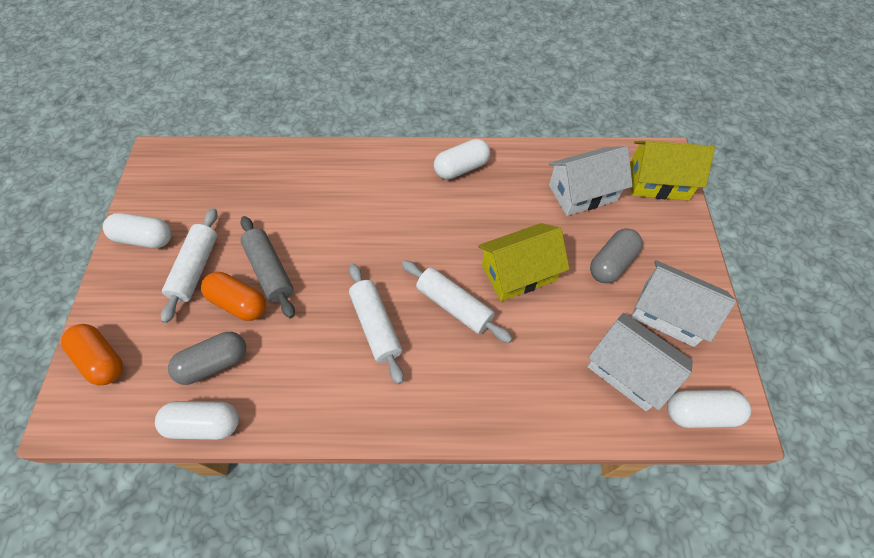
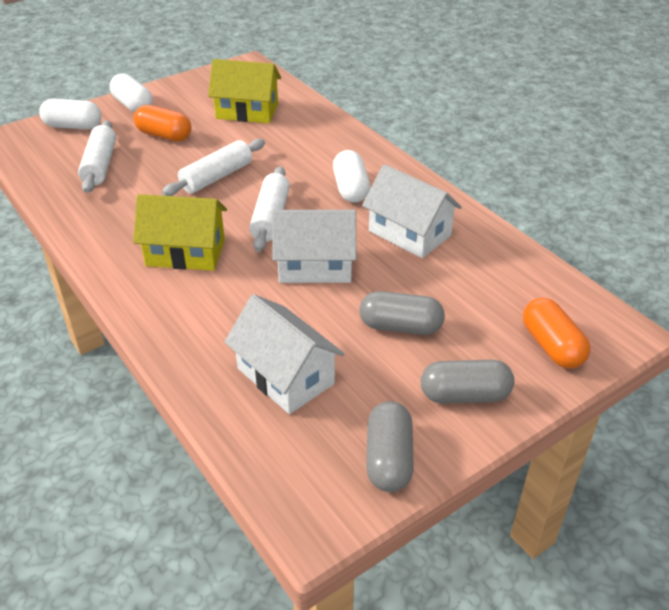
grey capsule: [168,332,246,385] [590,228,643,283] = 2 -> [360,291,445,335] [366,401,414,492] [421,360,514,404] = 3
grey rolling pin: [240,216,295,318] = 1 -> none = 0
white capsule: [103,213,172,248] [155,401,239,440] [434,139,490,179] [667,390,751,428] = 4 -> [39,99,101,129] [110,73,153,112] [333,150,370,203] = 3

